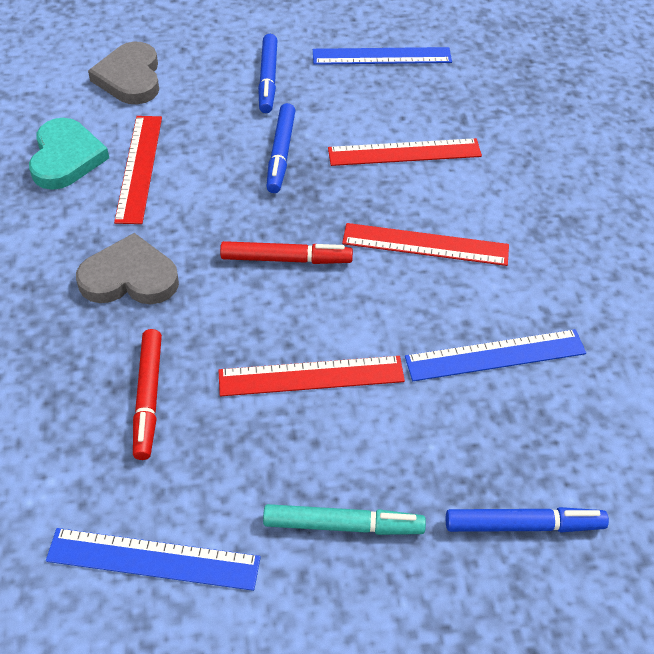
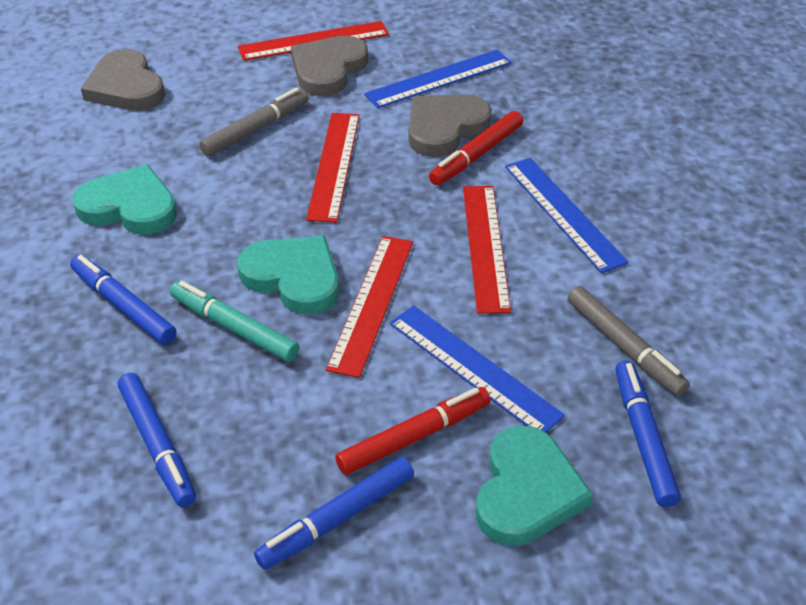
blue marker: [258,34,277,113] [266,103,295,193] [446,507,609,533] = 3 -> [70,255,177,345] [118,373,196,507] [254,457,414,569] [615,360,681,507] = 4
grey heart: [76,233,179,304] [88,42,159,104] = 2 -> [81,49,165,111] [291,36,368,96] [408,94,492,157] = 3
grey marker: none = 0 -> [199,88,309,156] [568,286,690,396] = 2
turquoise heart: [29,118,109,190] = 1 -> [72,164,177,235] [237,236,339,315] [476,425,593,546] = 3

